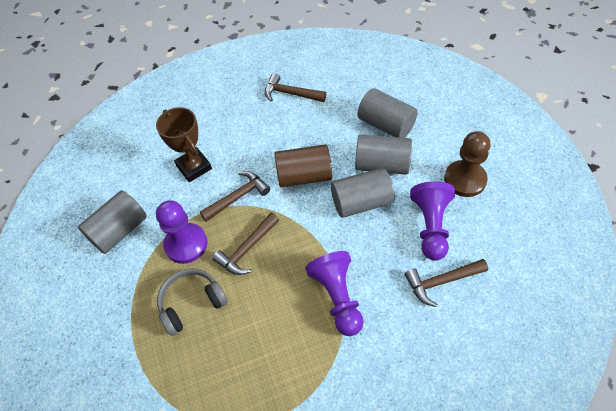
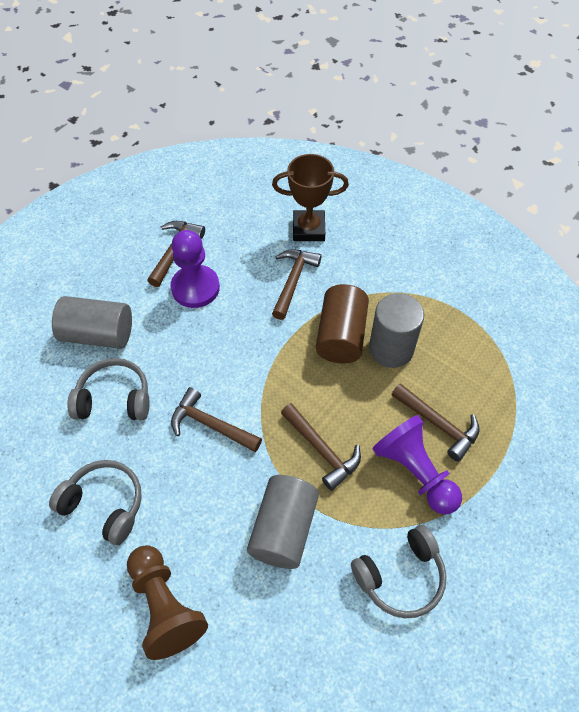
brown hammer: [200,171,270,222] [212,213,279,275] [265,73,326,102] [405,259,488,307] = 4 -> [147,221,205,287] [171,387,262,452] [272,249,322,320] [281,403,361,491] [391,383,480,462] = 5
grey cylinder: [78,190,147,254] [331,168,395,218] [355,135,412,175] [357,88,418,138] = 4 -> [52,296,132,349] [247,475,319,569] [369,293,424,368] = 3
grey headphones: [157,268,228,336] = 1 -> [49,460,142,545] [67,358,149,420] [351,525,447,618] = 3
purple pawn: [156,200,207,264] [305,251,364,336] [410,181,455,261] = 3 -> [171,230,220,308] [372,415,462,515] = 2

